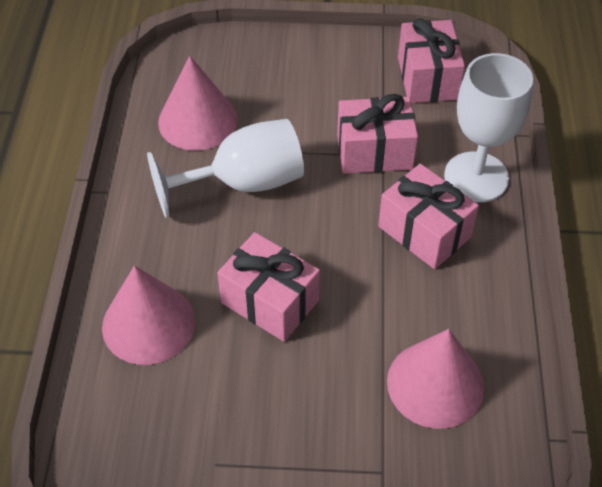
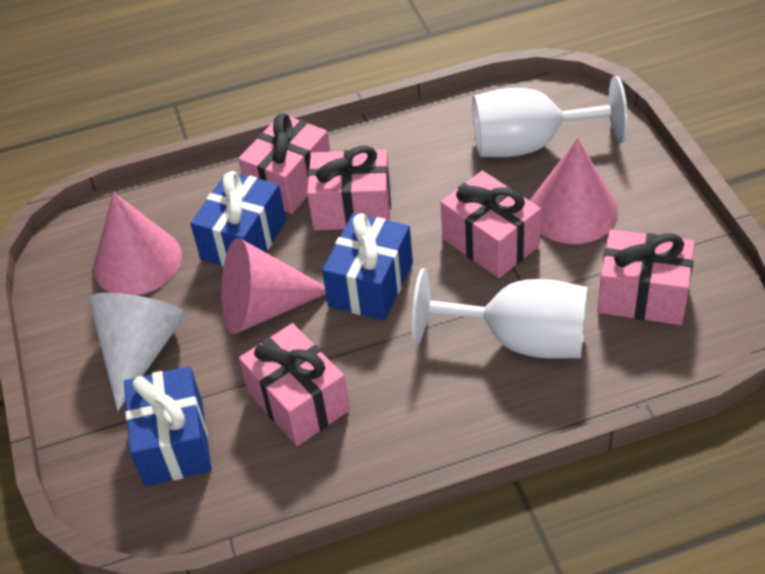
blue gift: none = 0 -> [124,366,212,486] [190,171,286,267] [322,213,413,321] = 3
pink gift: [217,232,320,342] [337,94,418,174] [378,164,479,269] [398,18,465,103] = 4 -> [238,113,330,214] [239,323,350,446] [307,146,391,230] [440,171,541,278] [598,229,695,325] = 5
white cone: none = 0 -> [88,293,186,411] = 1

